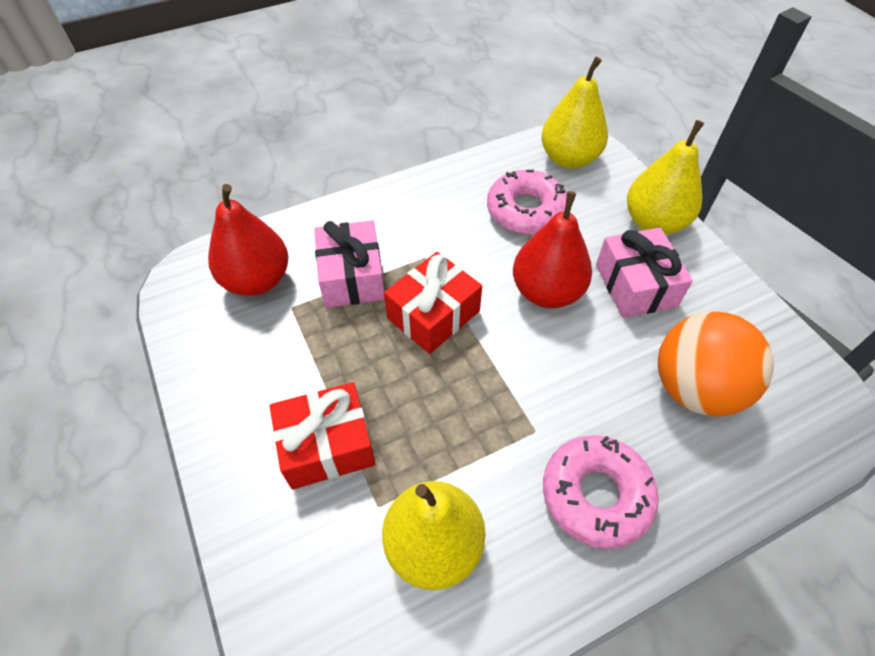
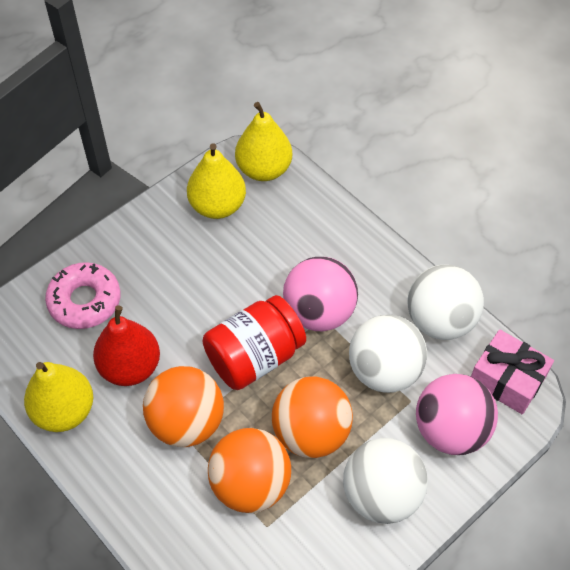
orange ball: [658,311,774,416] = 1 -> [143,366,224,447] [208,428,291,513] [272,376,353,458] = 3
pink ball: none = 0 -> [283,257,358,331] [416,374,498,455] = 2
pink donut: [487,170,567,235] [543,435,659,549] = 2 -> [45,262,121,329] = 1
pink gift: [314,220,385,308] [596,228,693,318] = 2 -> [471,329,554,414] = 1
red gift: [269,382,375,489] [384,252,482,354] = 2 -> none = 0
red jar: none = 0 -> [203,295,306,390] = 1
red pear: [208,184,289,296] [513,191,592,308] = 2 -> [93,306,160,386] = 1
white ball: none = 0 -> [343,438,428,524] [349,315,427,393] [407,265,484,340] = 3

